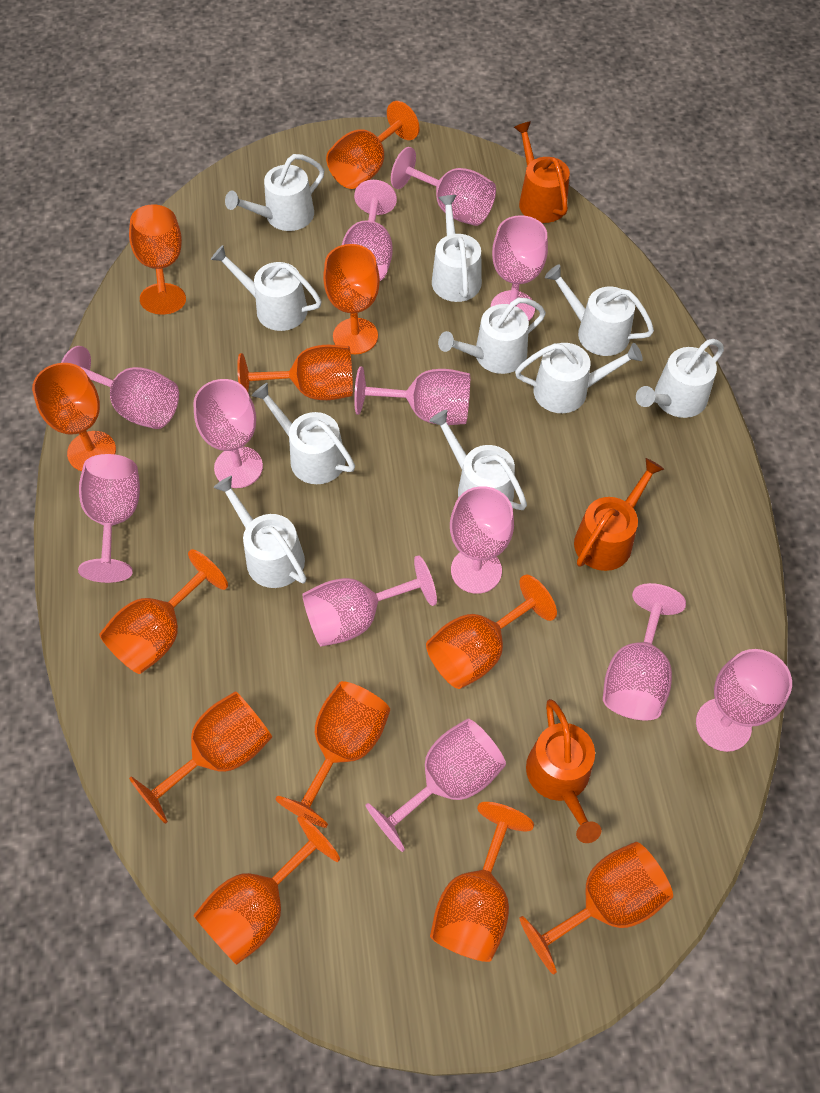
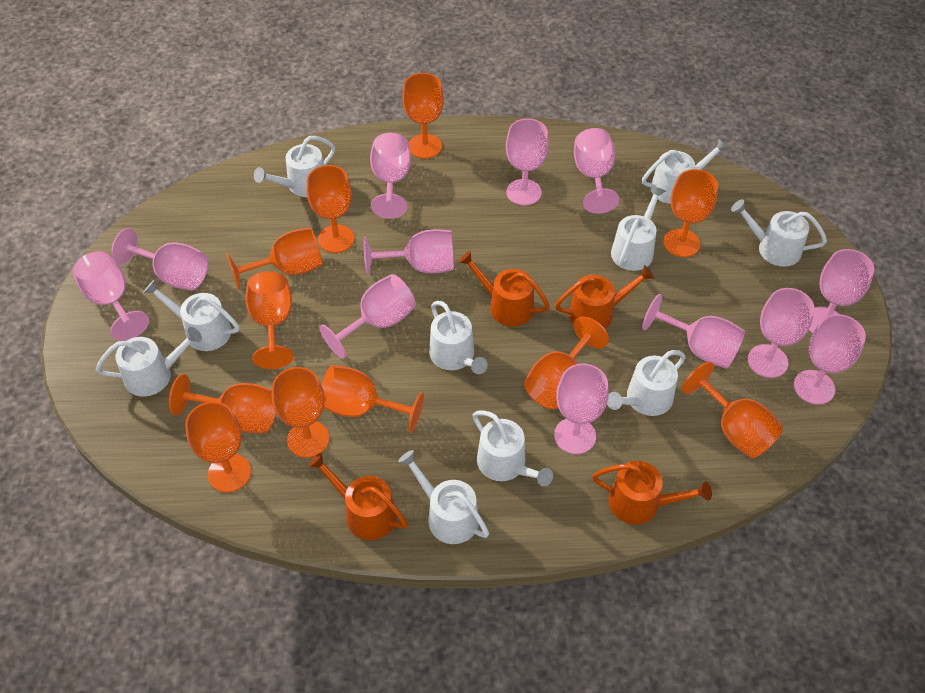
orange goblet: [32,363,116,471] [99,549,228,674] [129,204,186,314] [129,691,272,824] [193,816,340,965] [237,345,353,400] [275,681,390,828] [323,244,380,354] [326,101,420,189] [426,575,557,689] [430,802,534,962] [519,842,673,975] = 12 -> [169,374,276,434] [185,402,251,492] [227,227,323,290] [246,271,294,369] [272,367,329,458] [307,165,355,253] [321,365,424,433] [402,73,444,159] [524,317,609,409] [663,169,718,257] [682,362,783,459] = 11
orange watering can: [514,121,570,223] [526,699,601,843] [574,458,664,571] = 3 -> [308,453,408,540] [458,251,550,327] [555,265,654,329] [592,461,712,525] = 4

